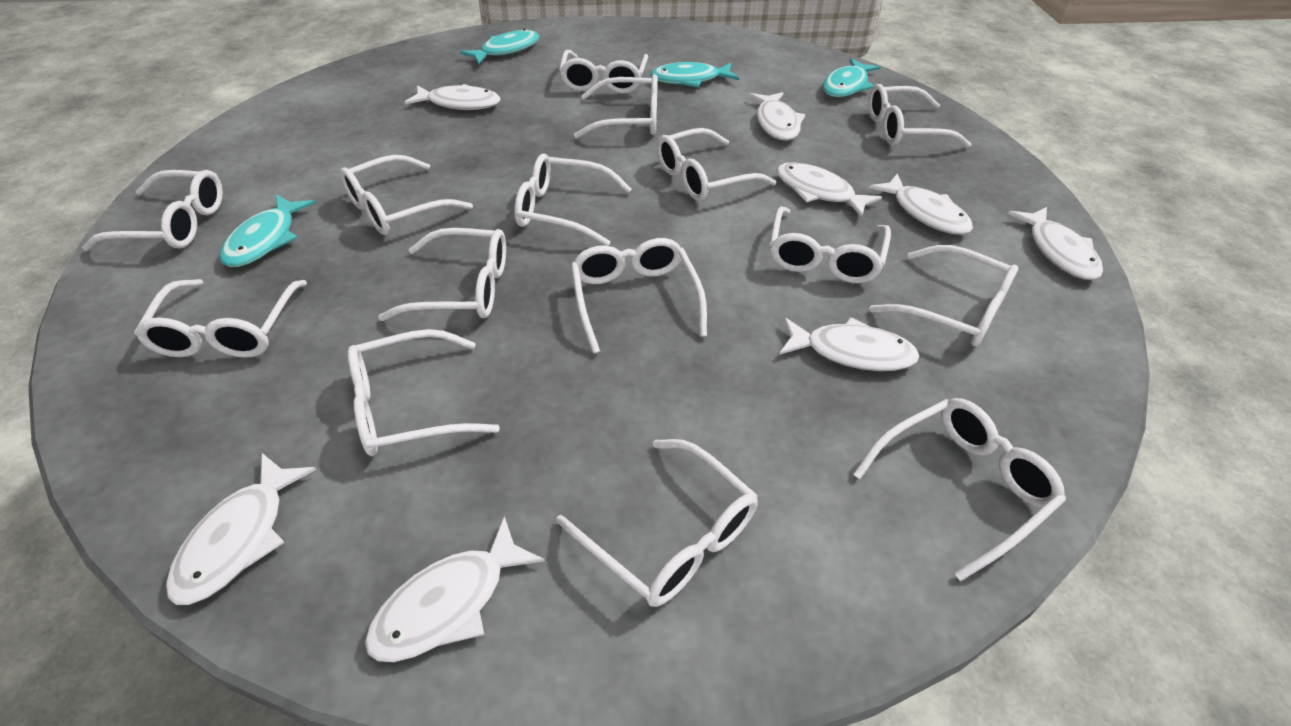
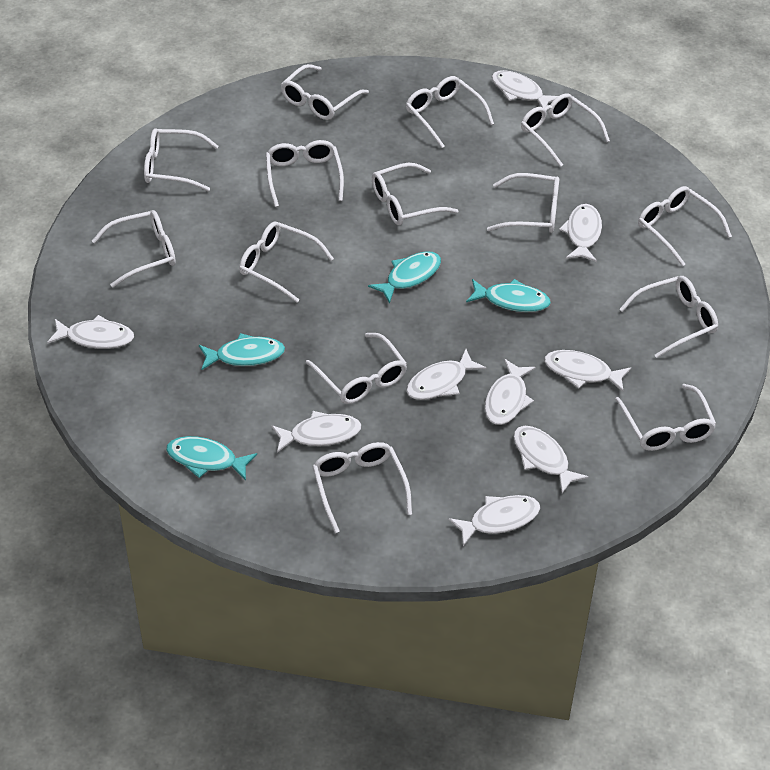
white fish: [166,453,316,605] [365,516,545,662] [405,84,500,110] [749,92,805,141] [777,162,882,218] [779,317,920,371] [869,173,973,235] [1008,207,1103,280] = 8 -> [47,315,134,349] [271,411,362,452] [406,349,486,400] [448,495,540,546] [485,359,536,425] [492,70,558,108] [513,426,589,493] [544,350,631,392] [559,204,602,262] = 9
white glasses: [82,170,223,251] [134,279,307,358] [340,155,473,235] [348,329,500,456] [378,228,506,321] [514,153,632,246] [556,439,758,607] [559,50,648,94] [571,238,707,354] [574,74,658,138] [657,128,776,201] [770,206,891,283] [853,398,1066,581] [868,84,972,148] [869,245,1018,346] = 15 -> [92,210,176,287] [144,128,219,191] [239,222,334,303] [266,140,344,207] [281,64,369,120] [306,333,407,404] [312,442,412,533] [372,163,459,225] [406,76,494,148] [487,173,559,233] [521,93,610,167] [615,384,717,451] [619,276,718,358] [638,186,732,266] = 14

